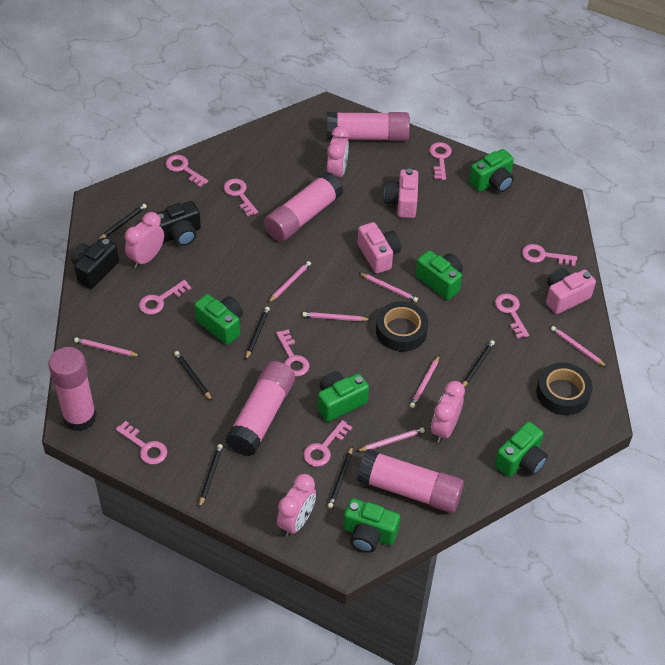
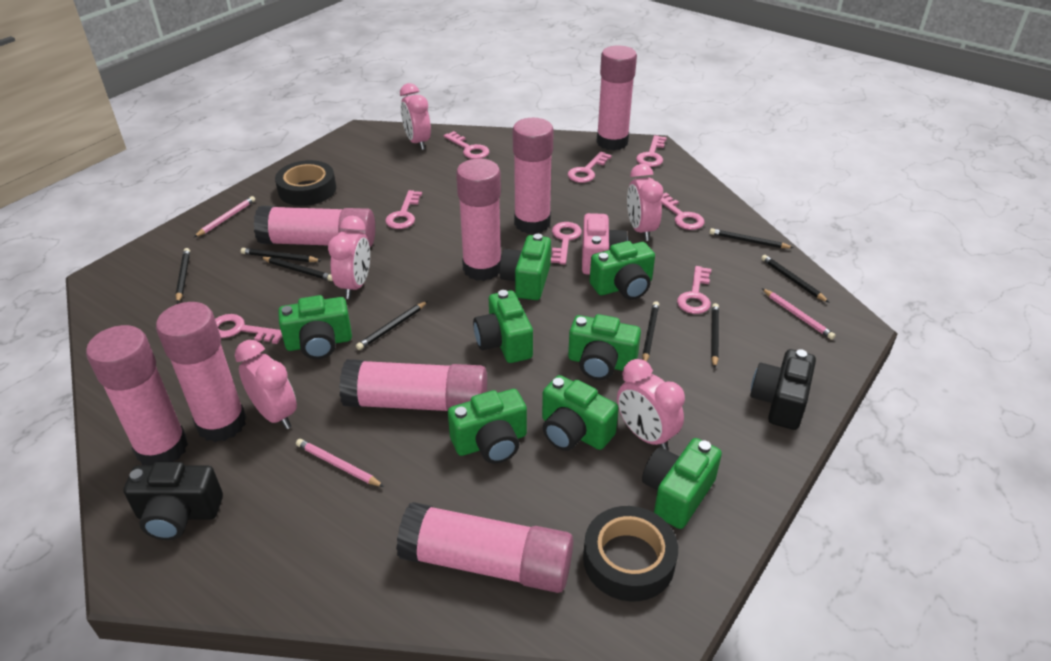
black pencil: [98,204,147,241] [174,351,212,401] [199,444,223,508] [245,306,270,360] [328,446,353,508] [462,340,495,387] = 6 -> [176,248,190,303] [241,248,322,262] [261,257,333,281] [356,301,428,350] [642,301,659,362] [709,228,794,248] [711,303,719,368] [761,255,830,303] = 8
green camera: [194,294,243,345] [318,371,369,422] [343,498,400,553] [416,250,463,300] [469,149,514,192] [495,421,548,477] = 6 -> [278,295,352,359] [448,389,527,464] [473,290,533,363] [499,234,551,300] [542,375,619,451] [568,314,641,380] [590,241,655,300] [642,438,722,529] = 8
pink camera: [358,222,401,274] [384,169,418,218] [546,268,596,314] = 3 -> [582,213,628,275] = 1
pink clock: [125,212,164,268] [277,474,316,537] [327,126,349,178] [431,381,465,443] = 4 -> [235,340,297,429] [328,216,370,299] [400,83,431,150] [617,359,685,450] [627,164,663,241] = 5
pink glue stick: [49,347,97,431] [225,361,295,456] [264,172,343,242] [327,112,410,141] [357,449,464,513] = 5 -> [86,325,188,465] [156,302,246,442] [254,206,375,247] [339,359,487,411] [396,502,573,593] [456,159,501,281] [513,118,554,234] [596,46,637,150] = 8
pink key: [116,421,167,465] [139,280,192,315] [165,155,209,187] [223,179,258,217] [276,330,309,377] [303,420,352,467] [429,142,452,180] [495,293,529,339] [522,244,577,266] = 9 -> [215,314,282,344] [385,190,422,229] [444,131,489,159] [551,222,582,265] [568,152,612,183] [636,135,667,167] [661,193,704,230] [677,266,711,314] = 8
pink pencil: [74,337,140,357] [268,261,311,303] [303,312,371,321] [356,427,425,452] [359,273,418,302] [410,355,440,408] [551,326,607,367] = 7 -> [194,196,255,237] [296,439,384,487] [762,288,836,340] = 3

